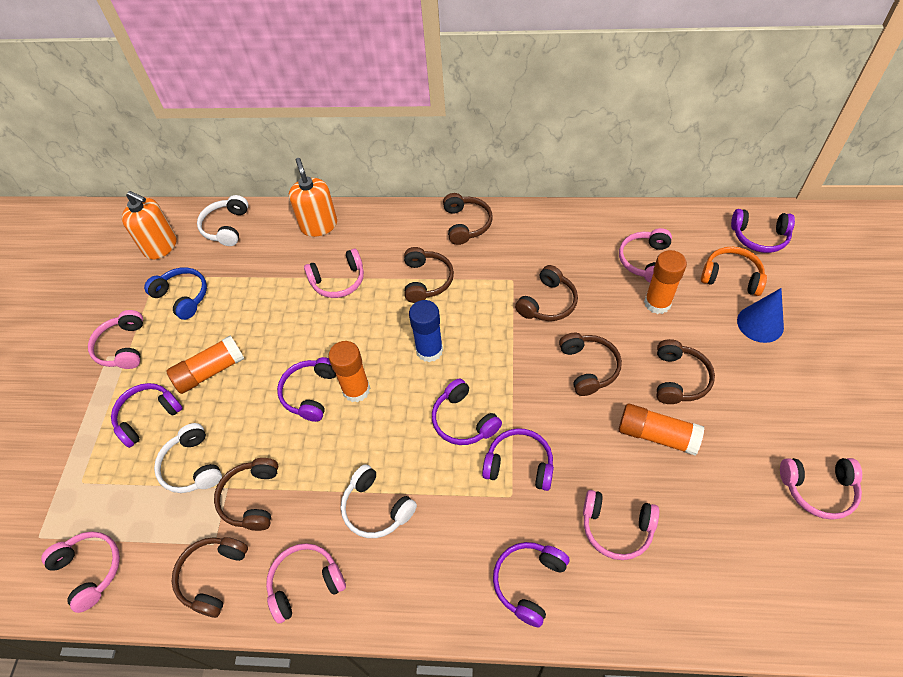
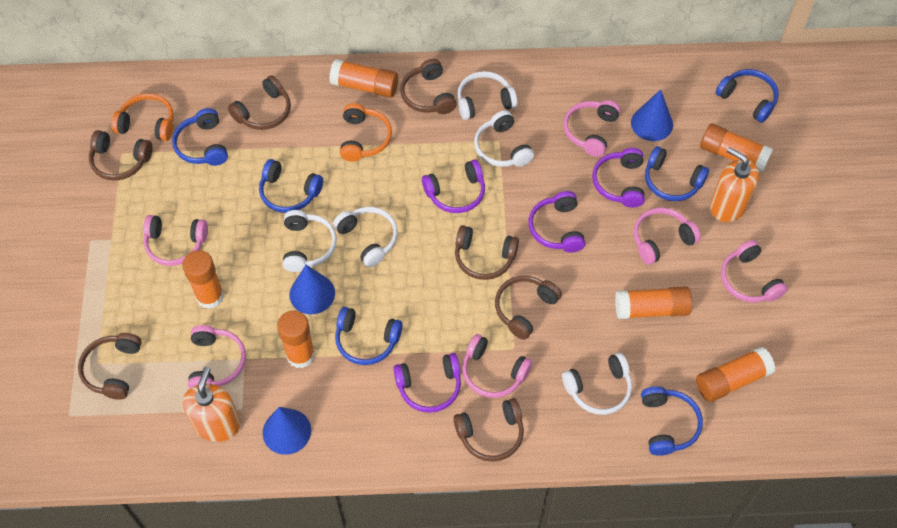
blue cone: [737,288,784,343] = 1 -> [263,407,311,455] [290,265,335,314] [631,89,673,141] = 3
blue glue stick: [409,300,443,362] = 1 -> none = 0
blue headphones: [144,267,207,320] = 1 -> [172,108,228,166] [259,159,323,213] [335,307,403,365] [641,386,703,456] [645,146,709,201] [716,69,779,123] = 6
orange glue stick: [166,335,245,394] [328,341,370,402] [619,403,704,456] [644,250,687,314] = 4 -> [183,250,224,309] [277,311,315,368] [329,59,398,98] [615,286,692,319] [696,347,776,402] [700,123,773,173] = 6
orange headphones: [701,247,767,296] = 1 -> [111,93,174,141] [340,103,392,162] = 2
pink headphones: [41,531,120,613] [88,310,143,369] [266,543,346,624] [304,249,364,298] [583,490,659,560] [619,228,672,283] [780,458,862,520] = 7 -> [143,215,208,266] [188,325,246,389] [462,334,532,398] [564,100,621,157] [634,208,701,265] [721,240,788,302] = 6
purple headphones: [111,383,183,448] [277,357,336,422] [432,378,502,445] [482,428,554,491] [493,542,569,627] [731,209,795,253] = 6 -> [393,353,461,413] [422,160,485,213] [529,191,585,252] [592,148,645,208] = 4
white headphones: [154,423,222,493] [197,195,248,246] [341,464,417,538] = 3 -> [283,210,337,272] [333,207,398,267] [457,71,518,120] [474,110,534,167] [562,353,632,415] = 5

